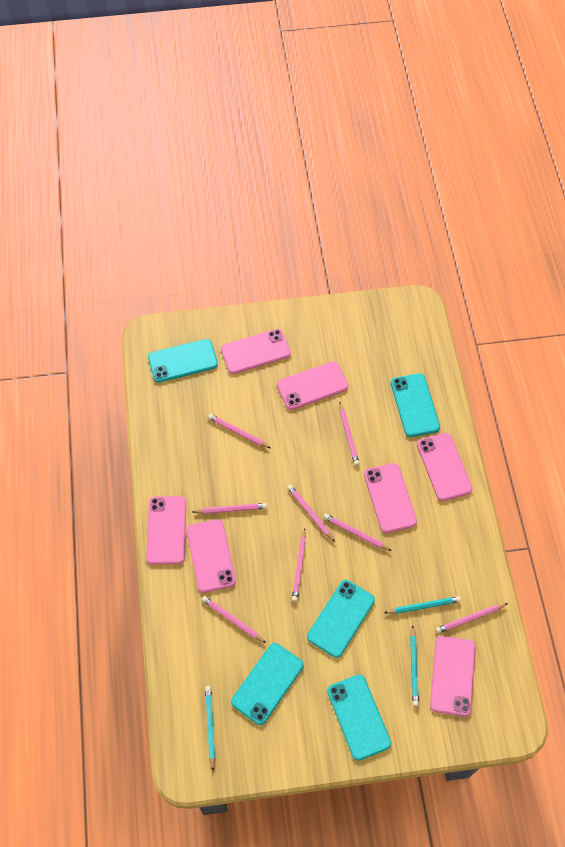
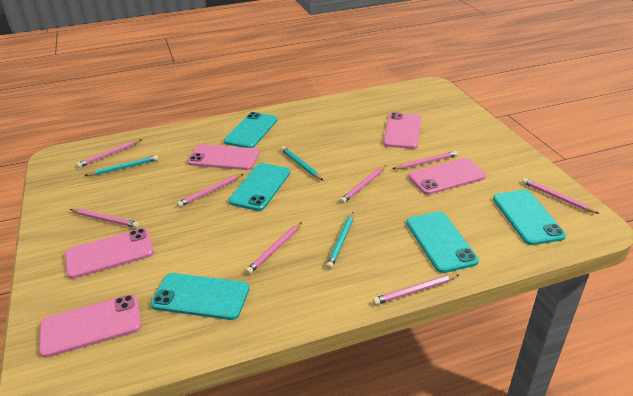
pink phone: [146,496,186,565] [186,519,236,593] [221,329,291,374] [277,361,349,410] [364,463,417,533] [417,433,472,501] [430,636,476,717] = 7 -> [39,295,142,358] [65,228,154,279] [187,144,259,170] [383,112,421,149] [408,158,486,195] = 5

